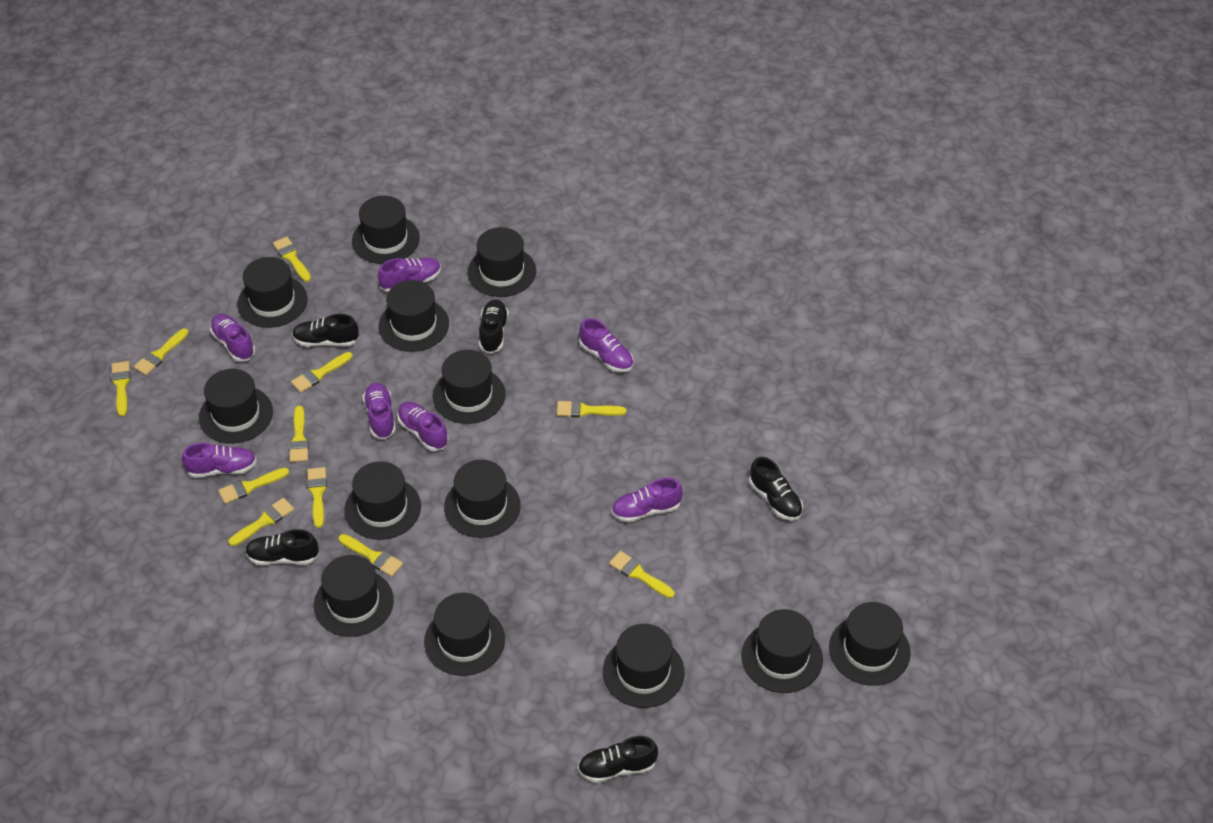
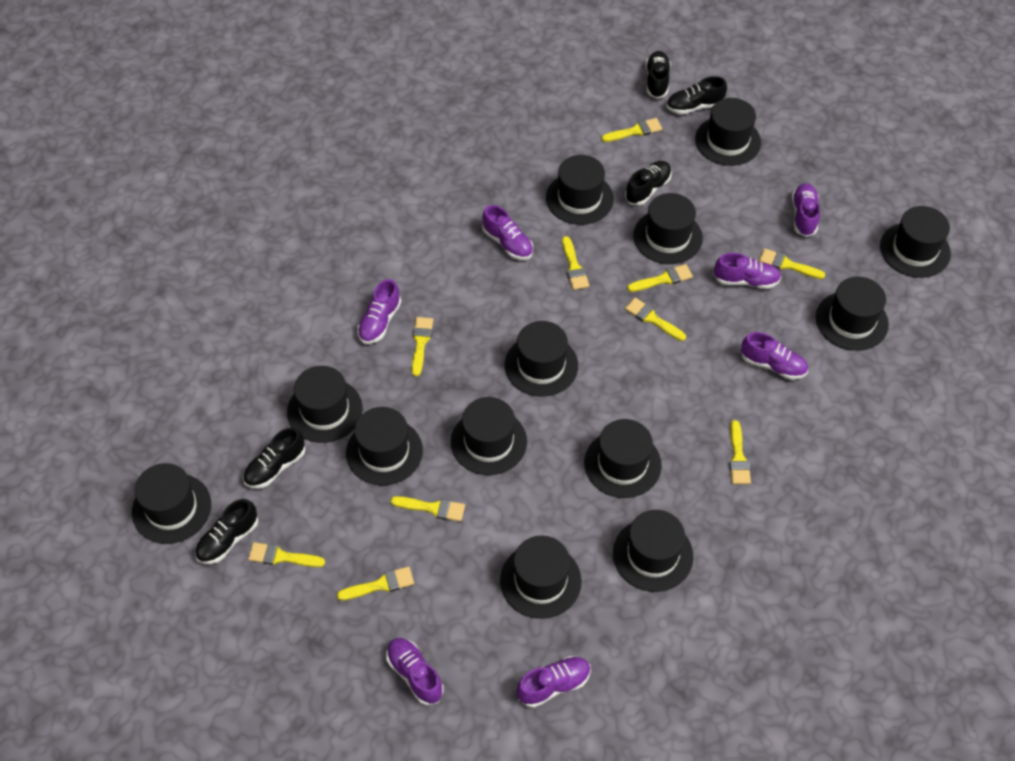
yellow brush: [111,361,131,416] [134,328,189,375] [218,468,289,504] [229,498,294,546] [273,237,311,282] [289,406,309,462] [291,352,353,393] [307,467,327,528] [339,534,403,577] [557,400,626,418] [609,551,675,598] = 11 -> [248,542,325,567] [337,566,414,600] [391,496,465,522] [412,317,433,376] [562,236,589,290] [602,118,662,142] [625,298,686,341] [627,264,693,292] [729,420,751,484] [759,248,826,279] = 10

